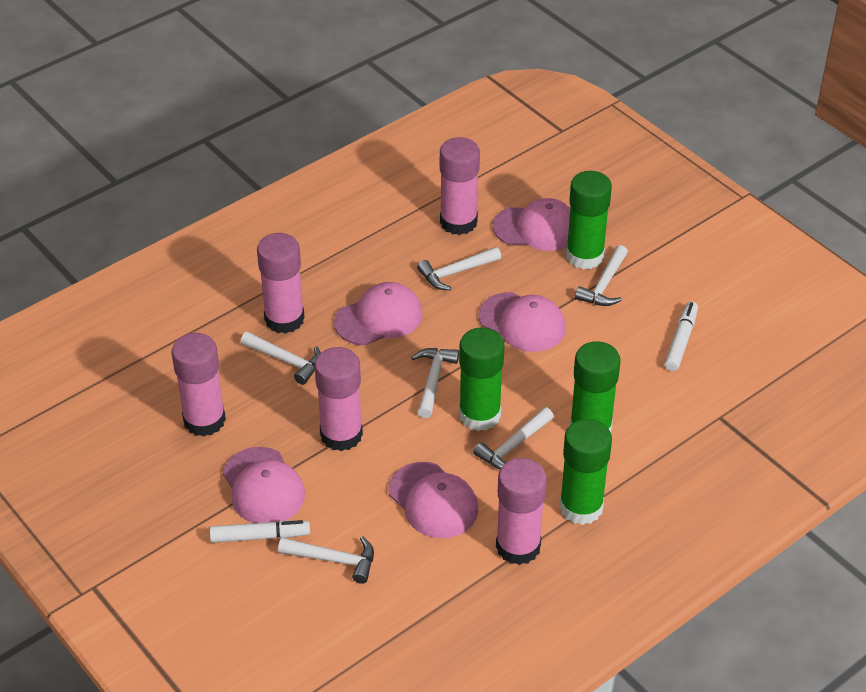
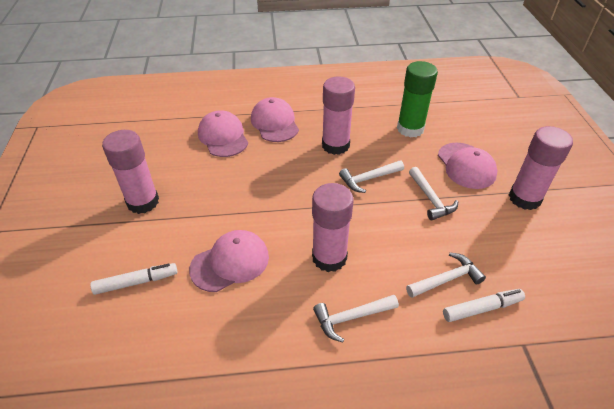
green glue stick: [459,327,505,431] [559,419,612,525] [566,171,612,269] [570,341,621,432] = 4 -> [397,61,438,138] = 1
pink cap: [223,447,305,523] [334,282,423,345] [388,462,478,538] [478,292,566,352] [493,198,570,251] = 5 -> [189,230,269,292] [198,110,248,157] [251,97,299,142] [438,143,497,189] = 4
pink glue stick: [172,333,226,437] [257,233,305,334] [315,347,363,451] [440,137,480,235] [496,458,547,565] = 5 -> [102,130,159,214] [312,183,354,272] [322,76,355,155] [509,126,573,210] = 4
white hammer: [241,331,321,385] [278,536,374,584] [411,348,459,418] [417,247,501,290] [473,407,554,469] [575,245,628,306] = 6 -> [313,295,399,342] [339,160,404,193] [406,252,486,298] [409,167,458,220] = 4

